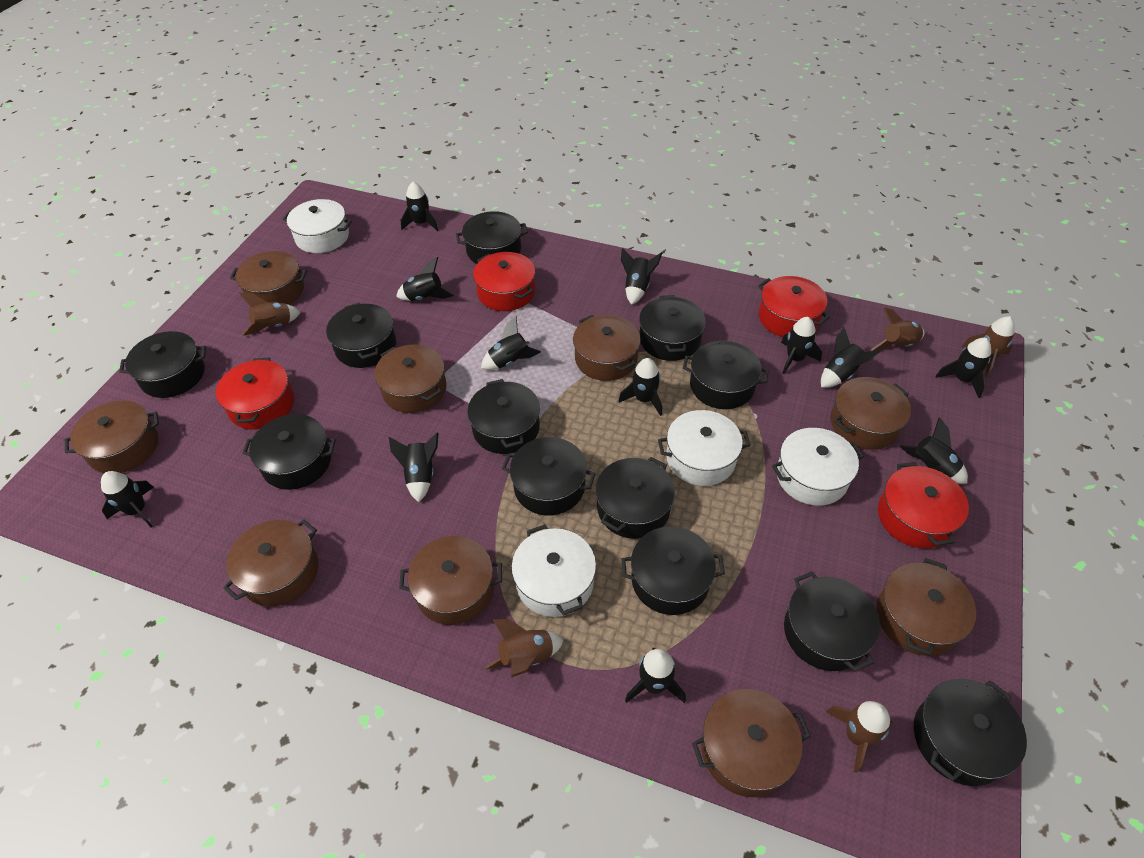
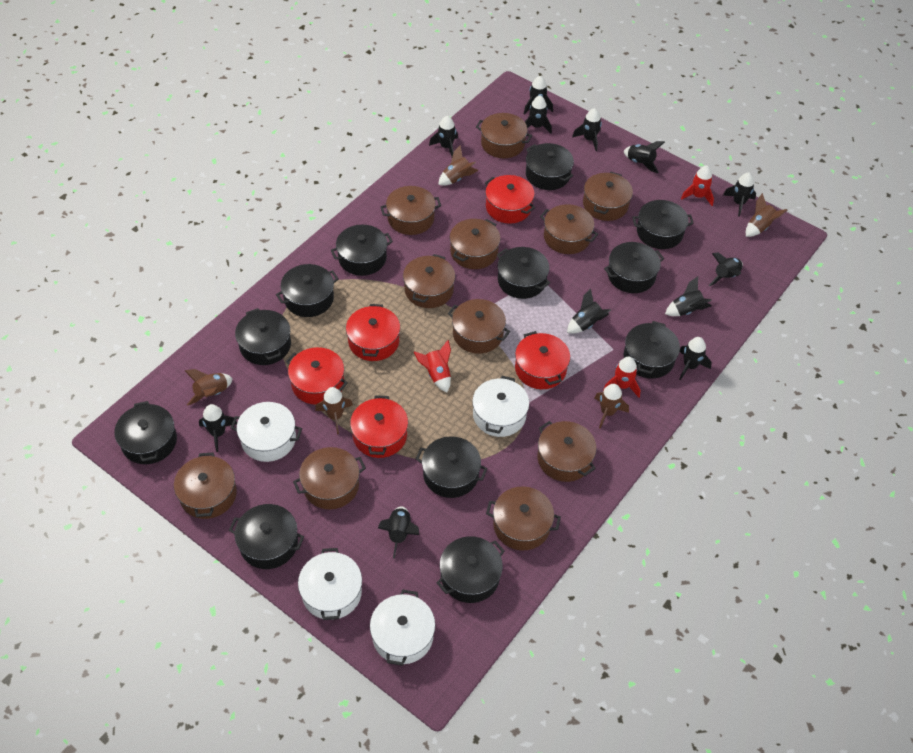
brown pot: [65,400,159,473] [223,520,318,606] [230,251,307,305] [374,344,447,413] [399,536,502,625] [573,315,641,381] [692,689,811,797] [831,377,911,450] [876,558,976,656] = 9 -> [174,453,237,519] [293,447,366,509] [380,186,441,235] [403,254,455,308] [448,299,510,354] [450,219,500,269] [476,113,532,158] [486,487,561,550] [537,421,597,482] [540,204,598,254] [583,172,633,221] = 11
red pot: [216,358,294,430] [473,252,535,311] [758,276,830,337] [878,462,969,548] = 4 -> [286,347,348,405] [346,304,400,361] [350,395,408,458] [485,175,535,224] [515,331,570,389] = 5
red rocket: none = 0 -> [414,340,451,392] [603,357,640,398] [681,166,714,206] = 3

